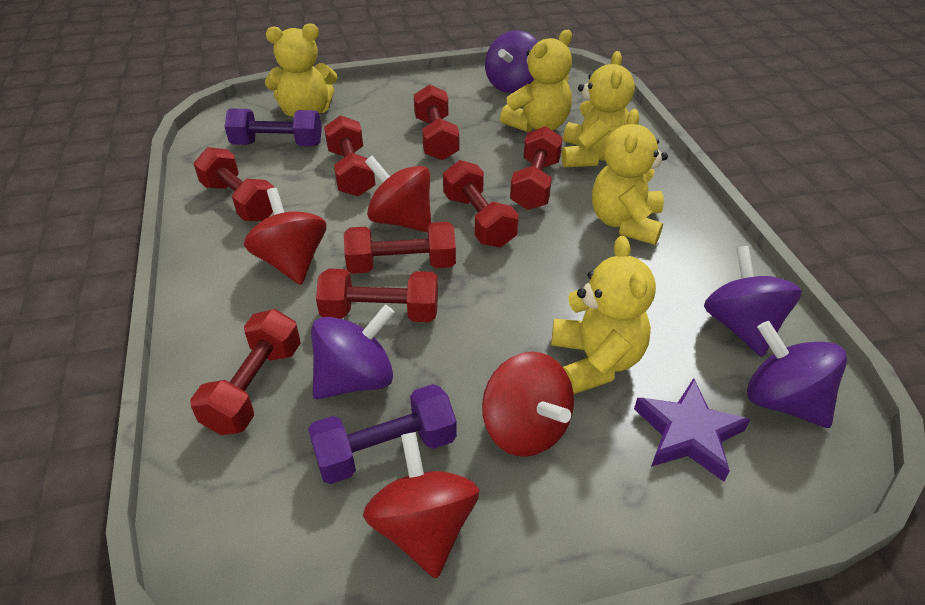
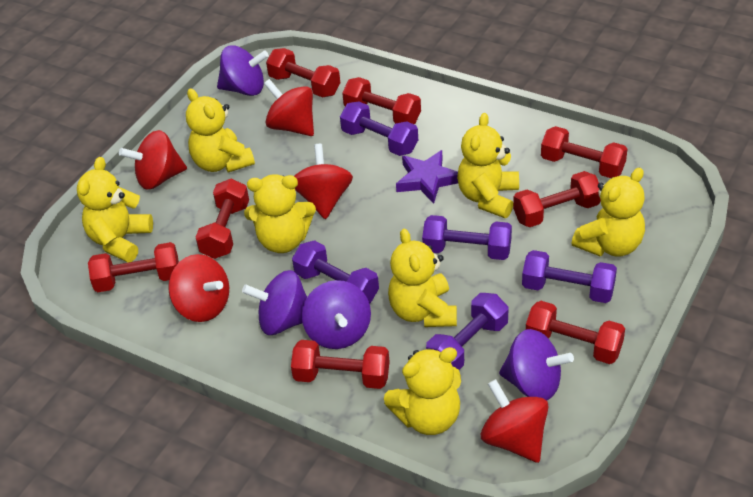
purple dumbbell: [225,109,322,146] [308,384,457,484] = 2 -> [292,240,379,304] [340,101,418,156] [422,215,512,260] [426,293,509,370] [522,250,617,303] = 5
red spinning top: [244,188,326,285] [363,432,479,579] [365,156,431,232] [482,352,574,457] = 4 -> [119,130,187,190] [168,254,229,322] [264,79,314,136] [294,144,353,219] [481,379,549,463] = 5
yellow teddy bear: [265,23,337,117] [500,30,572,132] [551,236,656,394] [561,51,635,167] [592,109,668,245] = 5 -> [77,157,153,262] [186,88,255,173] [244,174,316,253] [384,347,461,435] [388,228,457,327] [457,113,519,218] [572,168,645,257] = 7

